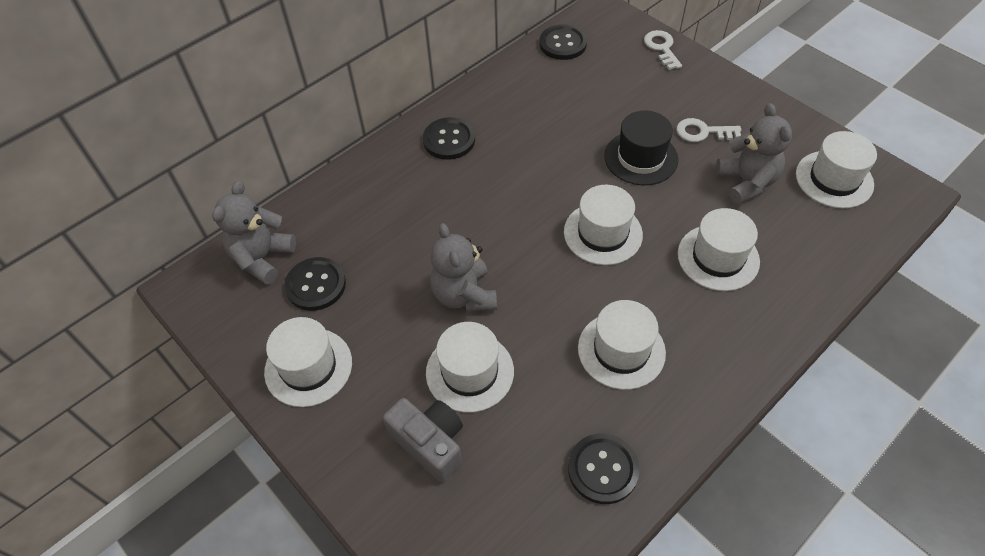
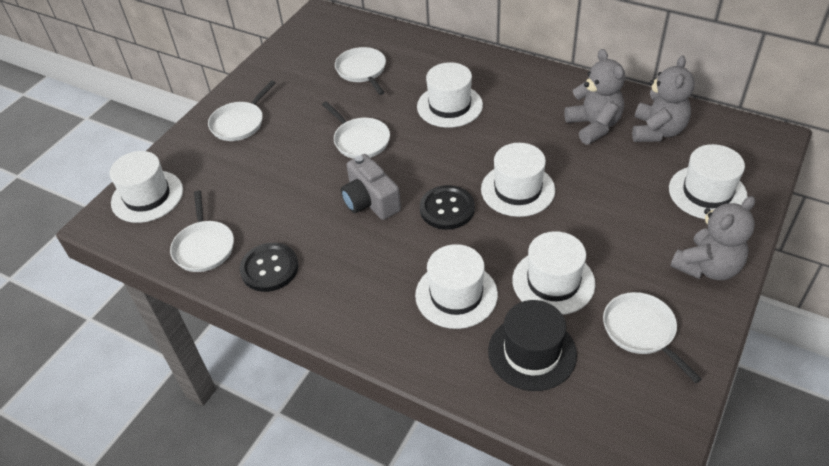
black button: [284,257,346,311] [423,117,475,160] [539,24,587,60] [568,434,640,504] = 4 -> [240,243,298,292] [420,185,475,230] = 2
white key: [644,30,682,70] [677,118,741,142] = 2 -> none = 0
white pan: none = 0 -> [170,191,234,272] [208,81,275,141] [322,101,390,159] [335,47,386,95] [603,292,702,383] = 5

